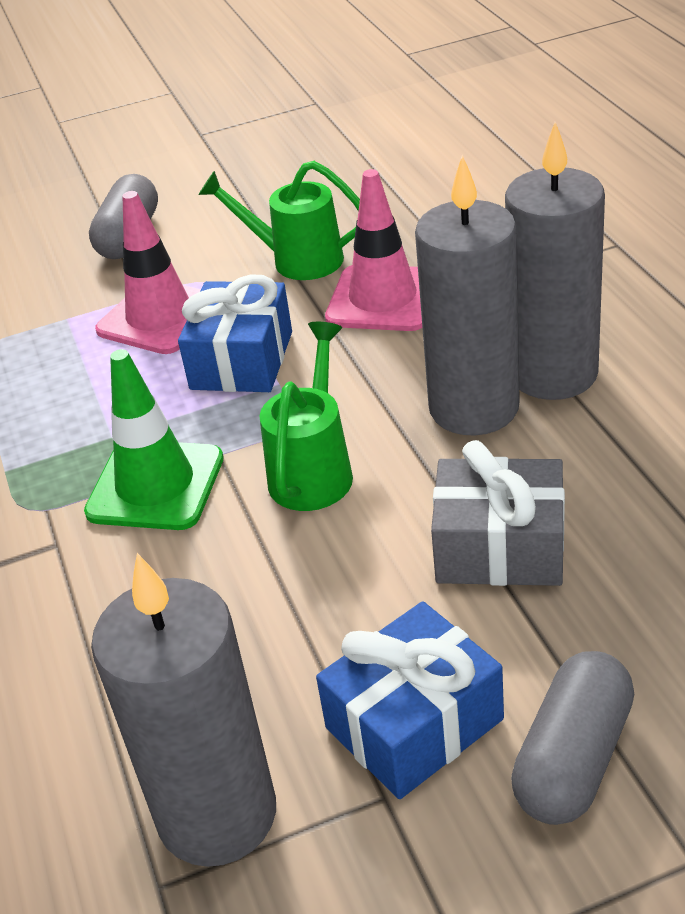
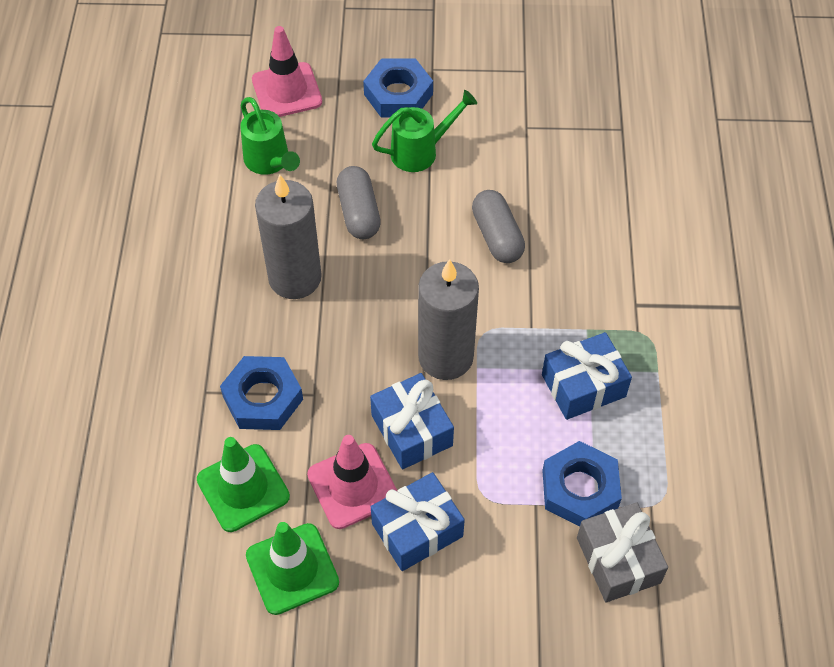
blue gift: [178,274,292,392] [316,601,504,799] = 2 -> [370,373,454,469] [371,472,465,571] [542,332,632,420] = 3
blue nut: none = 0 -> [220,356,303,430] [363,58,433,118] [542,441,622,527] = 3
green traffic cone: [84,349,224,530] = 1 -> [197,437,290,532] [246,522,339,615] = 2
grey candle: [91,553,276,867] [415,155,520,435] [505,122,605,400] = 3 -> [255,174,322,299] [418,259,479,380] = 2

